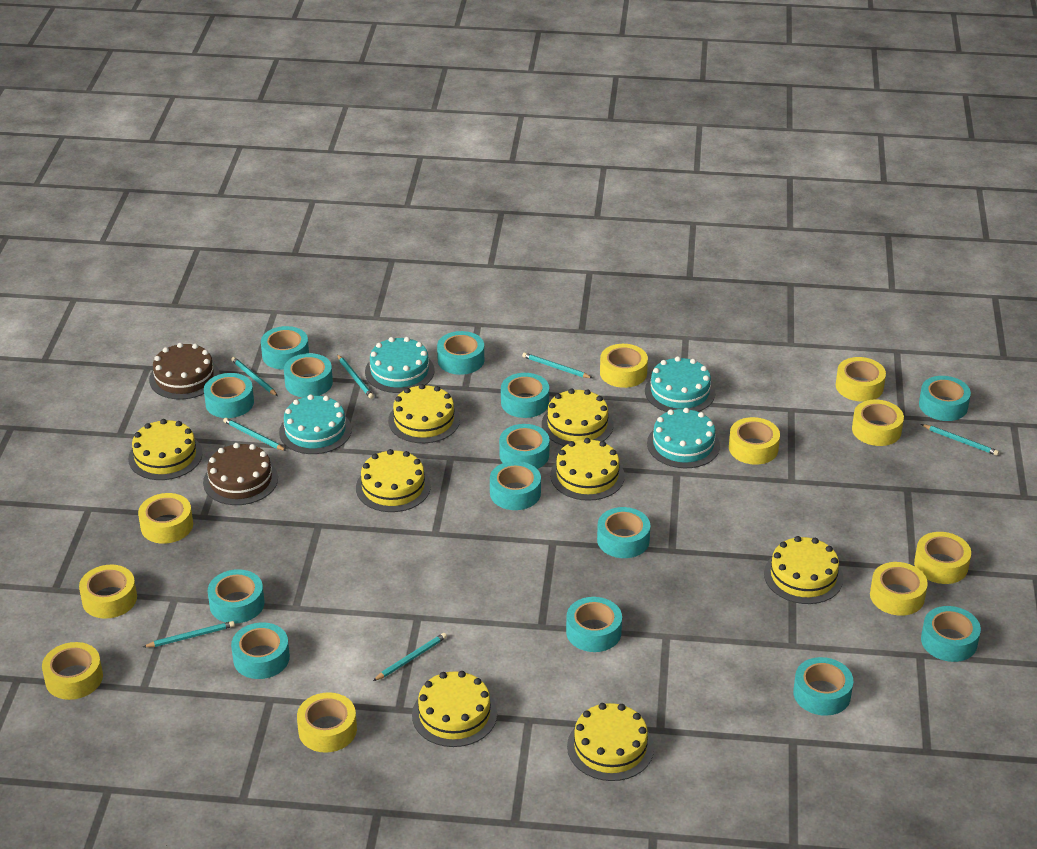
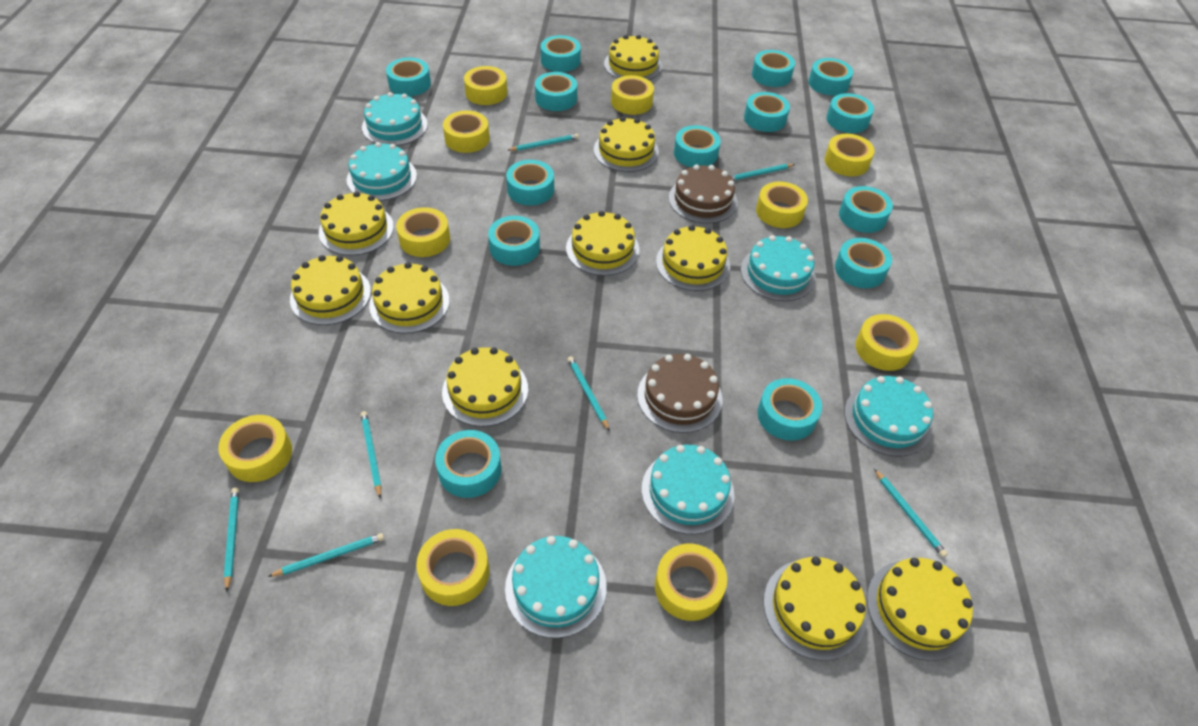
turquoise cake: [279,395,352,454] [365,337,434,393] [645,356,715,412] [647,408,720,468] = 4 -> [347,142,417,201] [362,92,428,146] [505,536,607,638] [642,445,734,534] [741,235,816,301] [845,376,933,456] = 6
yellow cake: [128,419,203,480] [356,449,431,512] [388,384,460,443] [412,671,497,747] [542,389,613,446] [550,438,625,501] [567,703,654,781] [764,536,844,604] = 8 -> [290,255,371,325] [319,191,394,255] [369,262,450,333] [442,347,528,427] [566,211,639,276] [594,117,659,172] [604,35,662,80] [656,225,730,291] [764,557,866,660] [867,558,973,661] = 10

